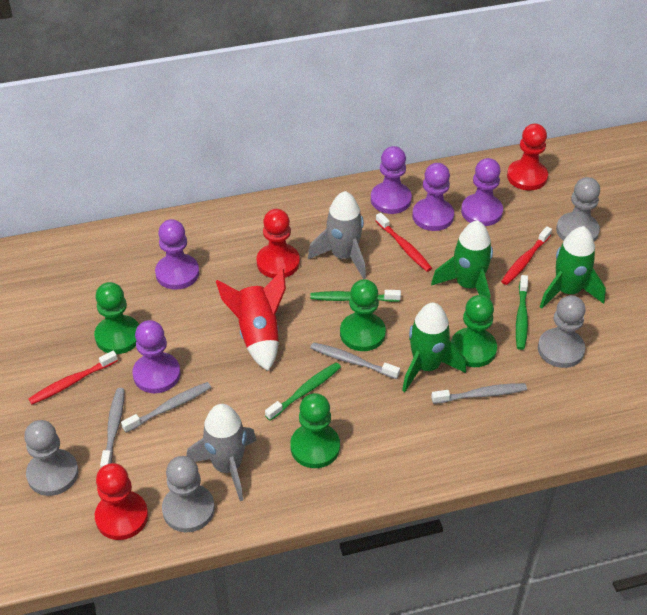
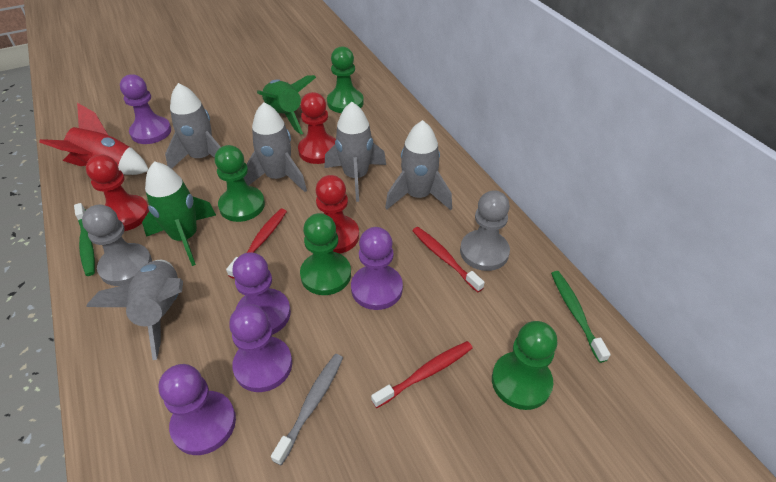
green rocket: [402,303,466,392] [431,220,493,299] [540,226,606,309] = 3 -> [142,161,216,266] [257,75,316,135] = 2
green toothbrush: [265,362,341,421] [310,290,401,302] [516,275,528,350] = 3 -> [74,203,95,276] [551,271,611,363] = 2
grey pawn: [24,420,79,496] [162,456,215,532] [538,295,586,368] [556,177,600,242] = 4 -> [82,205,152,286] [460,190,510,271] = 2
grey rocket: [186,404,257,501] [308,191,366,279] = 2 -> [86,260,183,360] [165,83,221,169] [244,102,307,192] [324,102,386,202] [385,120,452,210] = 5
grey toothbrush: [100,388,125,468] [121,382,211,433] [310,342,400,379] [431,383,527,404] = 4 -> [271,354,343,465] = 1

